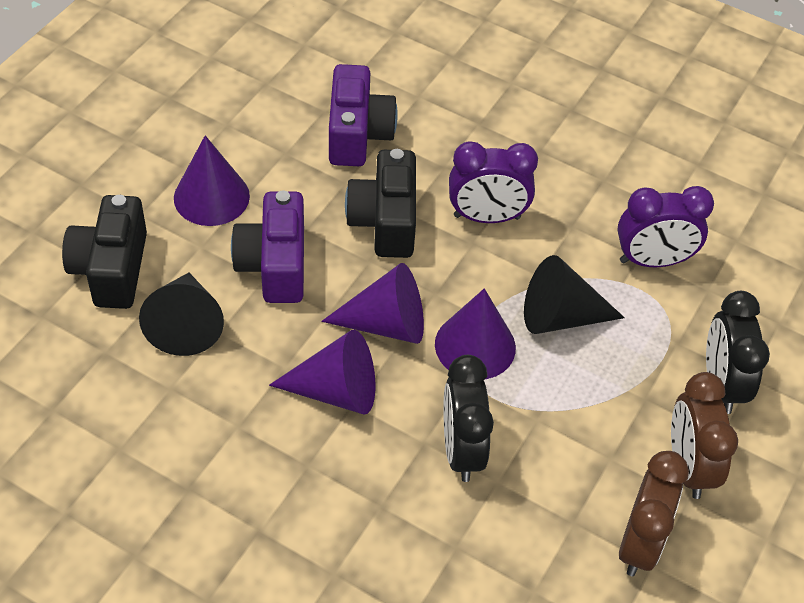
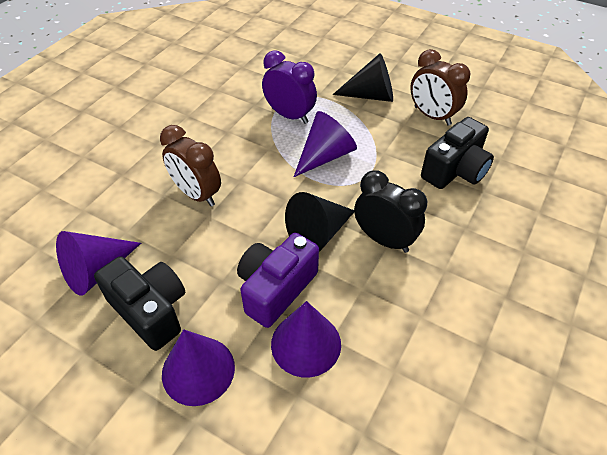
black clock: [443,355,494,482] [706,291,770,414] = 2 -> [354,170,427,253] = 1
purple camera: [231,191,304,303] [329,64,398,166] = 2 -> [237,233,319,328] = 1
purple clock: [449,141,538,223] [617,186,714,267] = 2 -> [262,50,317,124] = 1

